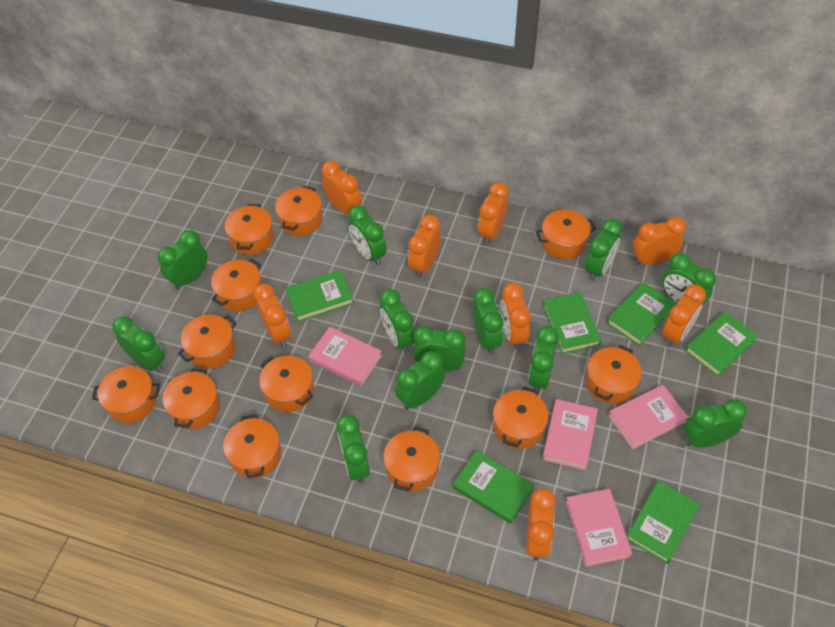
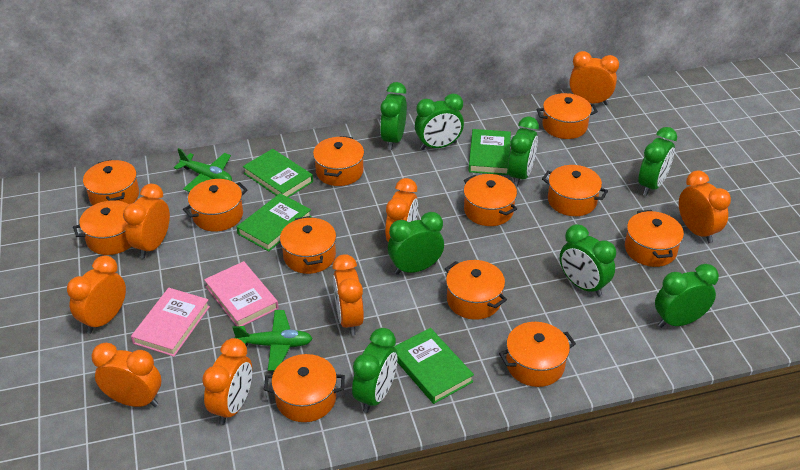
green book: [285,270,354,322] [453,450,534,524] [543,292,601,354] [607,282,676,346] [627,481,700,564] [685,311,758,377] = 6 -> [237,193,312,252] [243,149,313,197] [394,328,474,404] [468,129,511,175] = 4
green clock: [112,316,165,372] [157,230,208,290] [336,414,370,484] [348,205,387,266] [380,289,415,354] [395,351,445,410] [413,326,466,372] [472,288,503,355] [528,326,559,394] [585,219,622,281] [662,253,716,305] [684,399,747,447] = 12 -> [352,328,397,413] [380,82,407,150] [388,212,444,275] [415,94,464,150] [508,117,539,186] [560,224,616,297] [638,127,677,196] [655,264,719,328] = 8
green plane: none = 0 -> [174,148,232,192] [232,310,313,371] = 2
pink book: [308,327,382,386] [542,399,598,470] [565,489,632,567] [608,385,689,449] = 4 -> [131,288,210,357] [204,261,279,326] = 2

